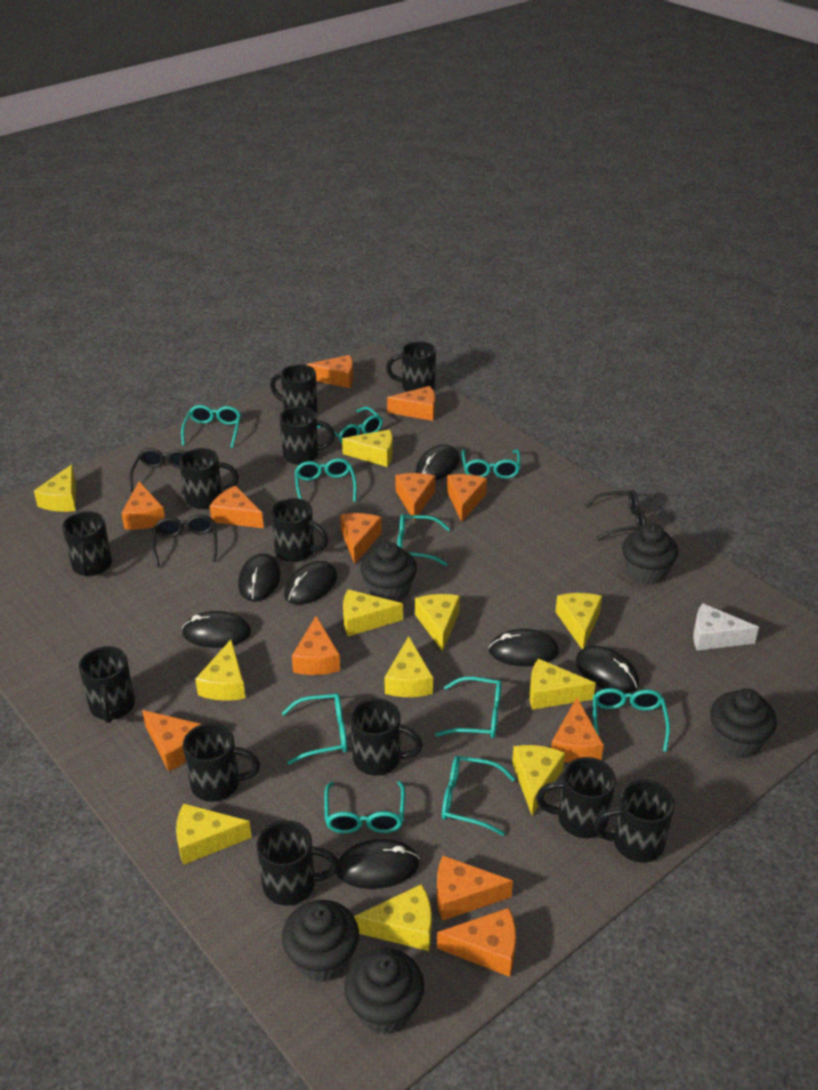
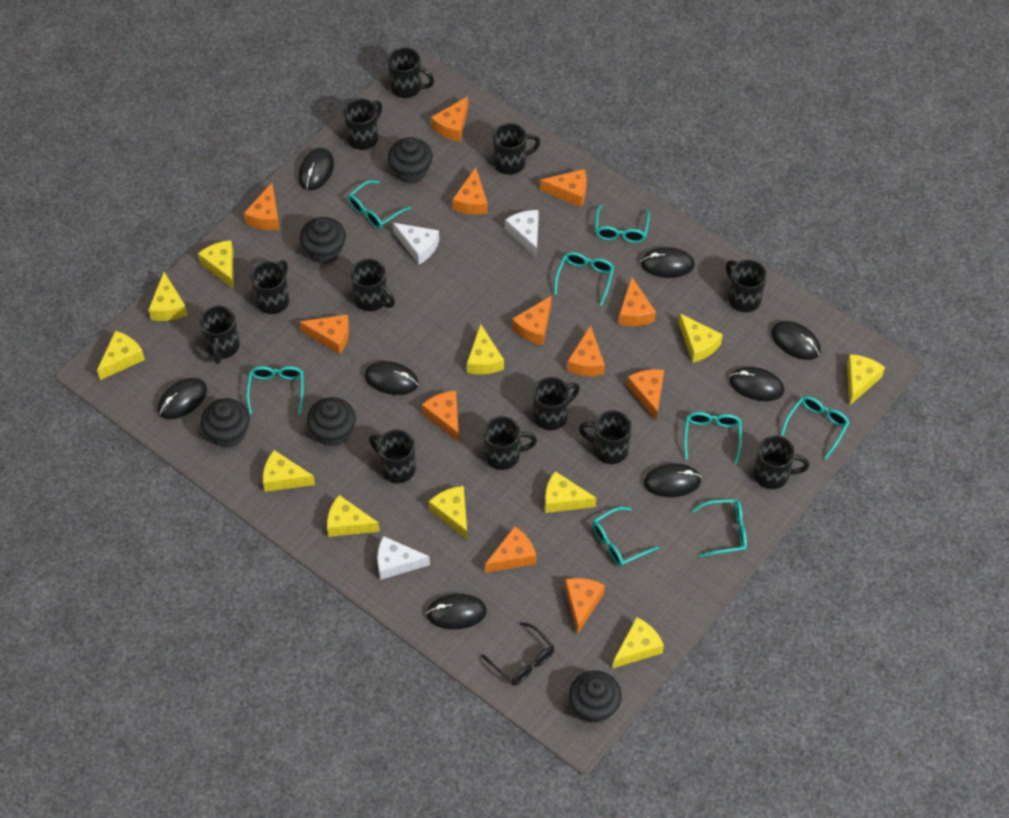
black glasses: [129,448,186,494] [152,515,217,567] [585,490,646,541] = 3 -> [482,622,554,686] = 1
black mouse: [182,611,251,648] [238,554,280,602] [284,561,337,605] [336,839,420,889] [416,444,460,481] [489,629,559,666] [576,646,639,693] = 7 -> [158,378,207,419] [298,148,334,190] [364,361,419,395] [426,594,487,629] [640,247,695,278] [644,463,702,497] [729,367,784,401] [771,321,821,360] = 8
turquoise glasses: [181,405,241,448] [282,693,347,765] [295,458,357,502] [317,407,383,443] [324,781,405,833] [397,514,450,566] [435,677,502,738] [442,756,515,836] [461,449,520,479] [593,688,670,752] = 10 -> [246,366,304,414] [348,180,411,229] [554,252,614,306] [592,507,659,566] [595,205,650,243] [684,412,742,464] [692,499,747,557] [781,396,849,459] = 8
white cheese: [693,603,759,651] = 1 -> [377,536,430,580] [393,223,439,265] [505,210,539,258] = 3

